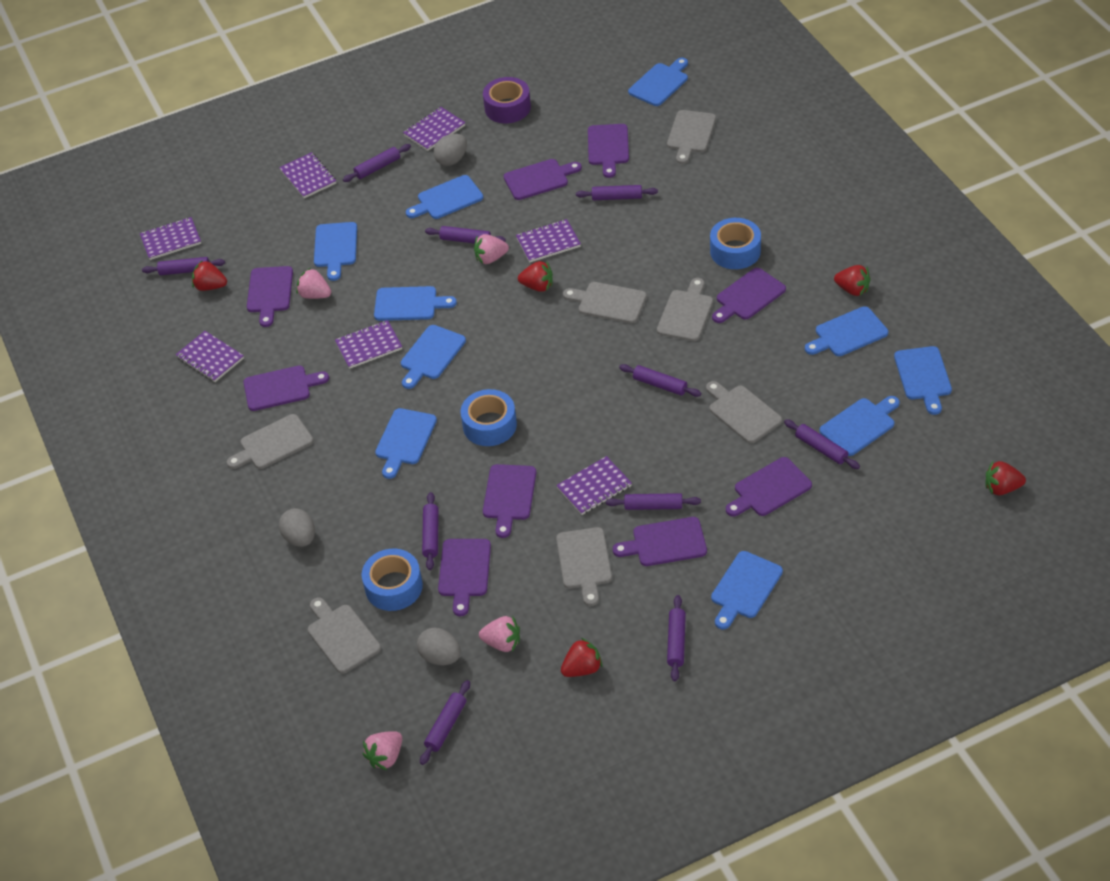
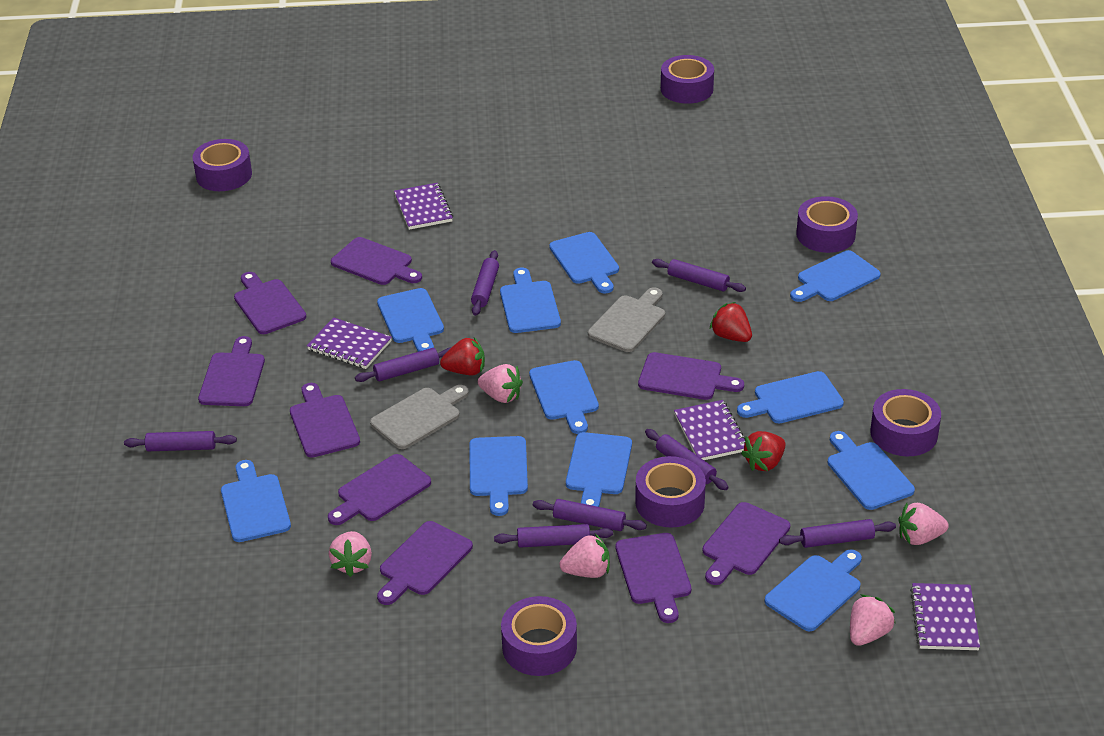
blue cutting board: [314,222,357,281] [374,286,457,321] [375,408,437,479] [401,325,466,389] [406,175,483,219] [628,58,688,106] [711,551,783,630] [805,306,888,356] [820,396,900,456] [894,346,952,415] = 10 -> [221,460,291,542] [377,288,444,352] [470,436,528,516] [500,268,561,333] [529,360,599,434] [549,232,619,294] [566,432,632,507] [737,371,844,423] [765,549,862,631] [790,250,881,302] [828,431,915,510] = 11
blue tape: [362,549,423,611] [461,389,517,446] [710,218,761,269] = 3 -> none = 0
grey cutting board: [227,414,314,469] [308,597,381,674] [556,527,612,606] [563,282,647,324] [657,278,713,341] [667,110,716,164] [706,381,782,443] = 7 -> [370,385,469,449] [588,287,665,352] = 2
grey egg: [279,508,315,547] [417,628,461,665] [433,134,467,166] = 3 -> none = 0
pink strawberry: [296,268,331,299] [363,731,402,770] [474,234,509,264] [479,616,520,652] = 4 -> [329,531,372,577] [478,364,523,403] [559,534,610,578] [850,594,895,646] [899,503,949,545] = 5
purple notebook: [140,217,201,260] [175,331,244,382] [279,152,336,198] [335,320,402,369] [403,107,466,151] [516,219,581,262] [556,456,632,515] = 7 -> [307,317,392,369] [394,183,453,230] [674,400,745,460] [910,583,980,650] = 4
purple rolling pin: [142,257,225,275] [343,144,411,182] [420,680,470,765] [422,492,439,570] [425,226,506,244] [576,185,658,200] [606,493,701,510] [619,364,701,397] [667,595,686,681] [784,419,860,469] = 10 -> [124,431,237,451] [355,347,452,382] [471,250,499,316] [494,524,613,548] [533,499,647,531] [645,429,729,490] [652,259,746,292] [779,519,896,548] = 8
purple tape: [483,77,531,123] = 1 -> [192,139,252,191] [501,596,577,676] [635,456,706,528] [661,55,714,104] [796,196,858,253] [870,389,941,456] = 6
red strawberry: [192,260,227,291] [518,261,553,292] [561,638,602,677] [834,265,871,296] [985,461,1026,495] = 5 -> [440,337,485,375] [710,302,752,342] [741,431,786,471] = 3

